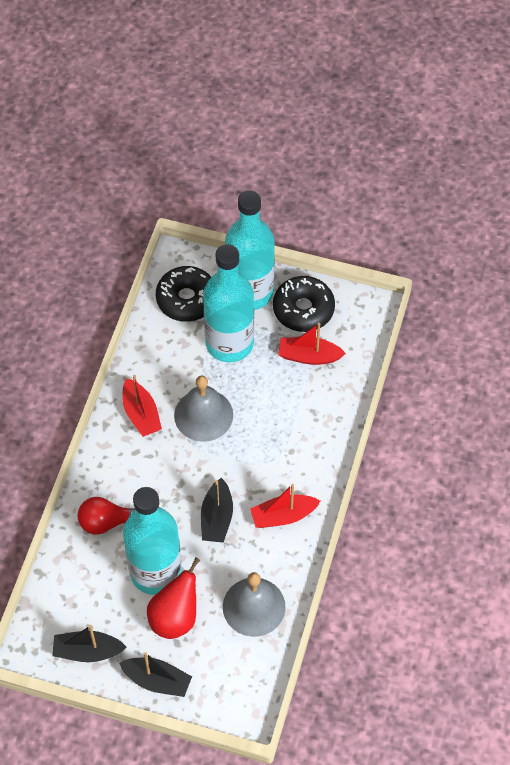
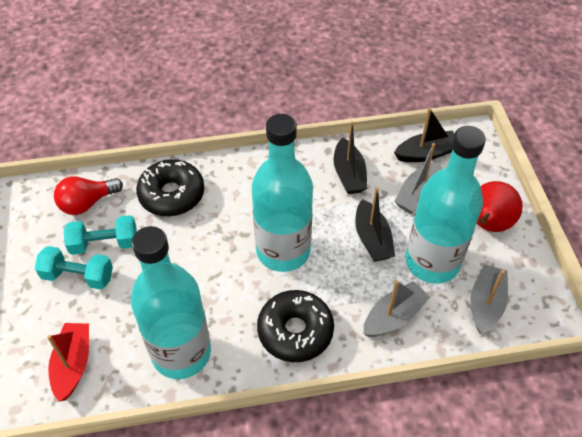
grey bell: [174,376,233,442] [223,572,286,637] = 2 -> none = 0
grey boat: none = 0 -> [363,281,430,337] [394,143,442,214] [470,264,508,334] = 3
red boat: [122,375,162,437] [250,484,320,528] [278,323,346,365] = 3 -> [47,323,89,402] = 1
turquoise dumbbell: none = 0 -> [35,246,113,290] [64,215,137,255] = 2

